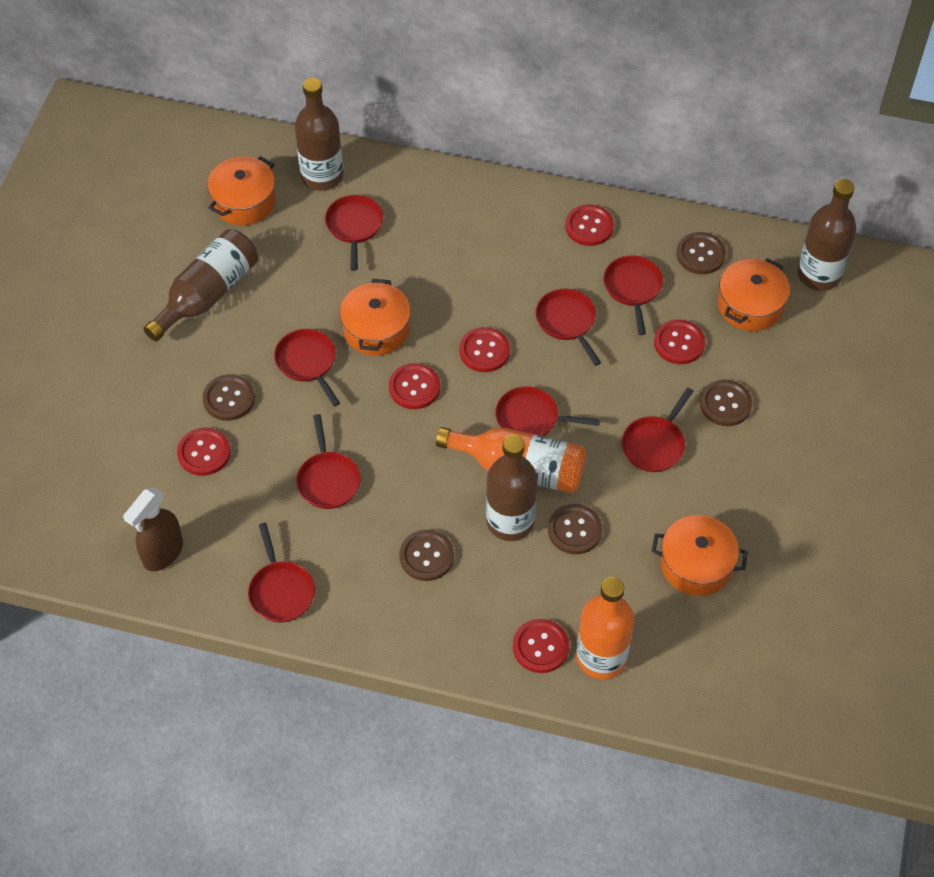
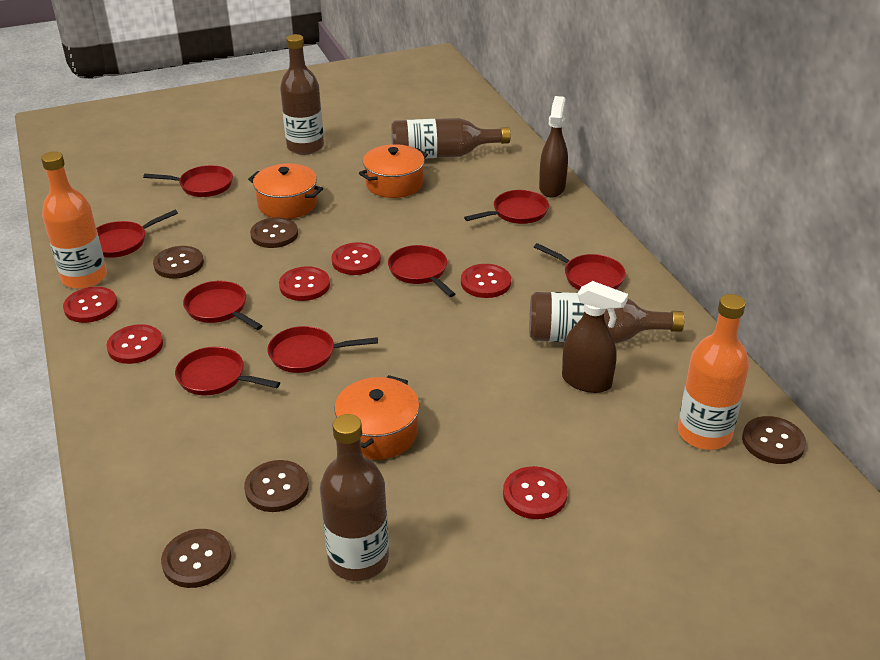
brown spray bottle: [123,487,183,572] = 1 -> [539,96,568,197] [562,281,628,393] = 2
orange pot: [208,156,276,226] [340,279,411,356] [652,515,748,596] [718,258,790,331] = 4 -> [248,163,323,219] [334,375,420,460] [359,144,428,198] = 3

